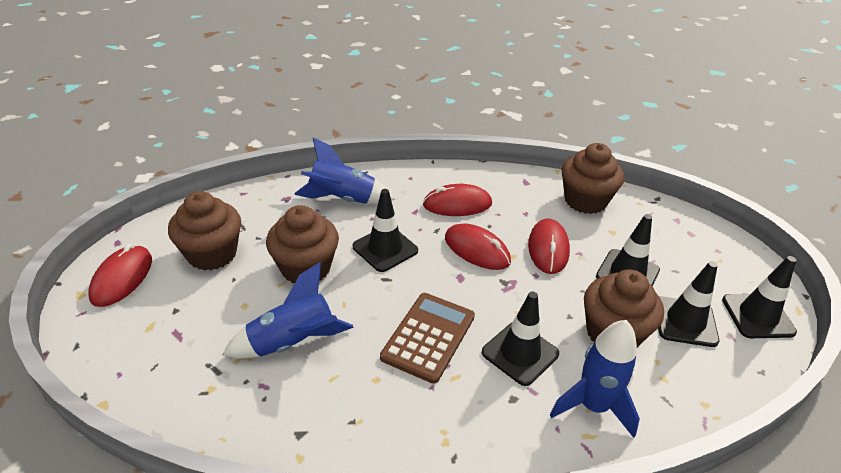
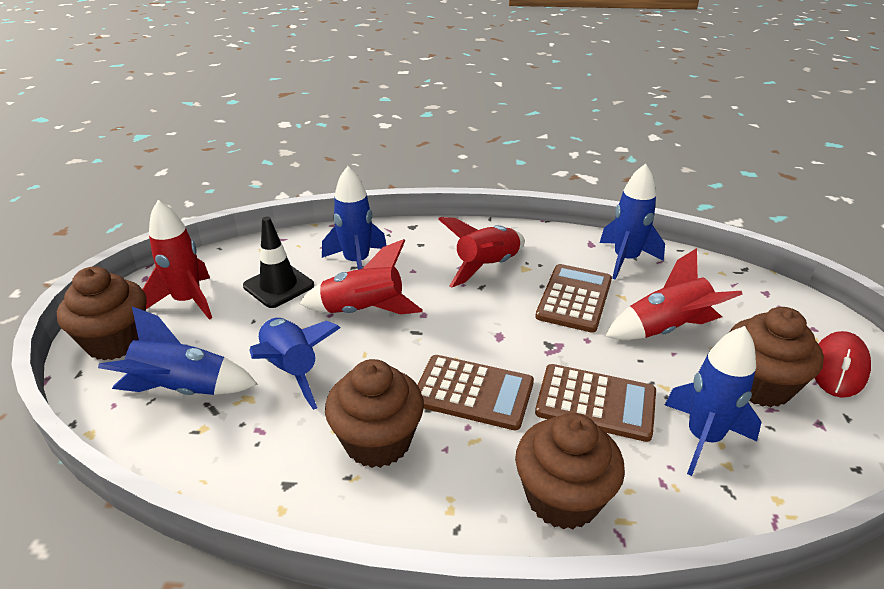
black traffic cone: [353,189,418,272] [482,291,559,386] [596,214,660,286] [658,261,719,347] [722,256,797,338] = 5 -> [243,217,314,308] = 1
blue rocket: [223,262,354,359] [294,137,395,204] [550,320,640,438] = 3 -> [98,307,257,395] [249,318,340,410] [322,166,387,270] [600,163,665,280] [665,326,761,476] = 5
brown calculator: [380,293,475,384] = 1 -> [417,355,534,430] [535,264,612,333] [535,364,656,442] = 3
red mouse: [88,244,152,307] [423,184,492,216] [445,224,511,270] [528,218,570,274] = 4 -> [815,331,871,398] = 1
red rocket: none = 0 -> [142,200,212,320] [299,239,423,315] [438,217,525,288] [605,248,742,340] = 4

